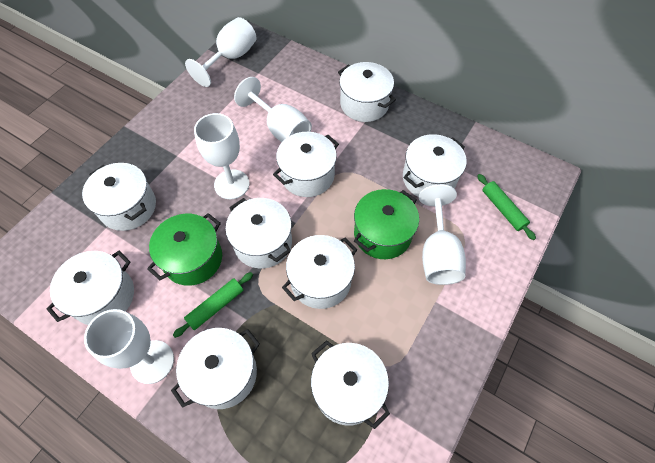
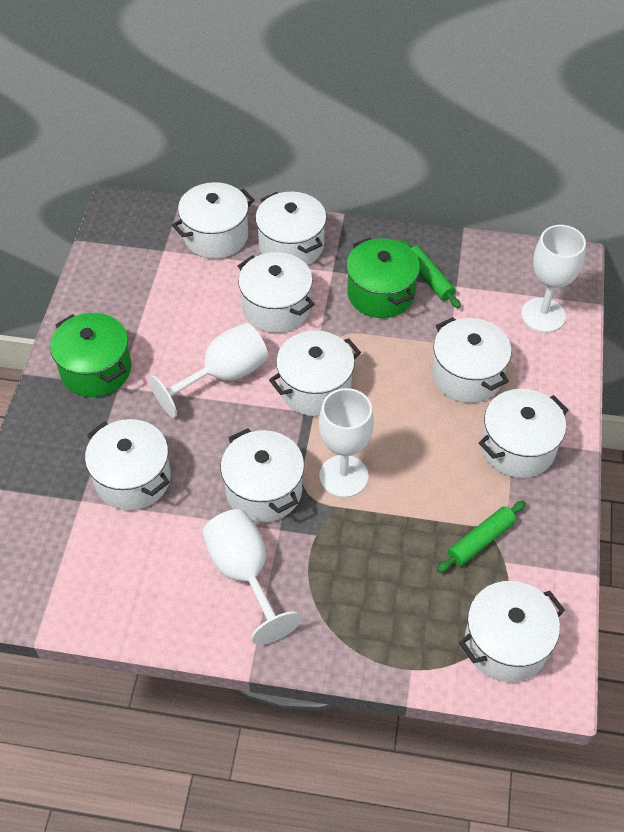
white goblet: [84,309,174,384] [185,17,256,87] [194,113,249,199] [234,77,312,142] [419,184,466,285] = 5 -> [149,323,268,418] [202,509,302,645] [319,388,374,498] [521,225,586,333] = 4

